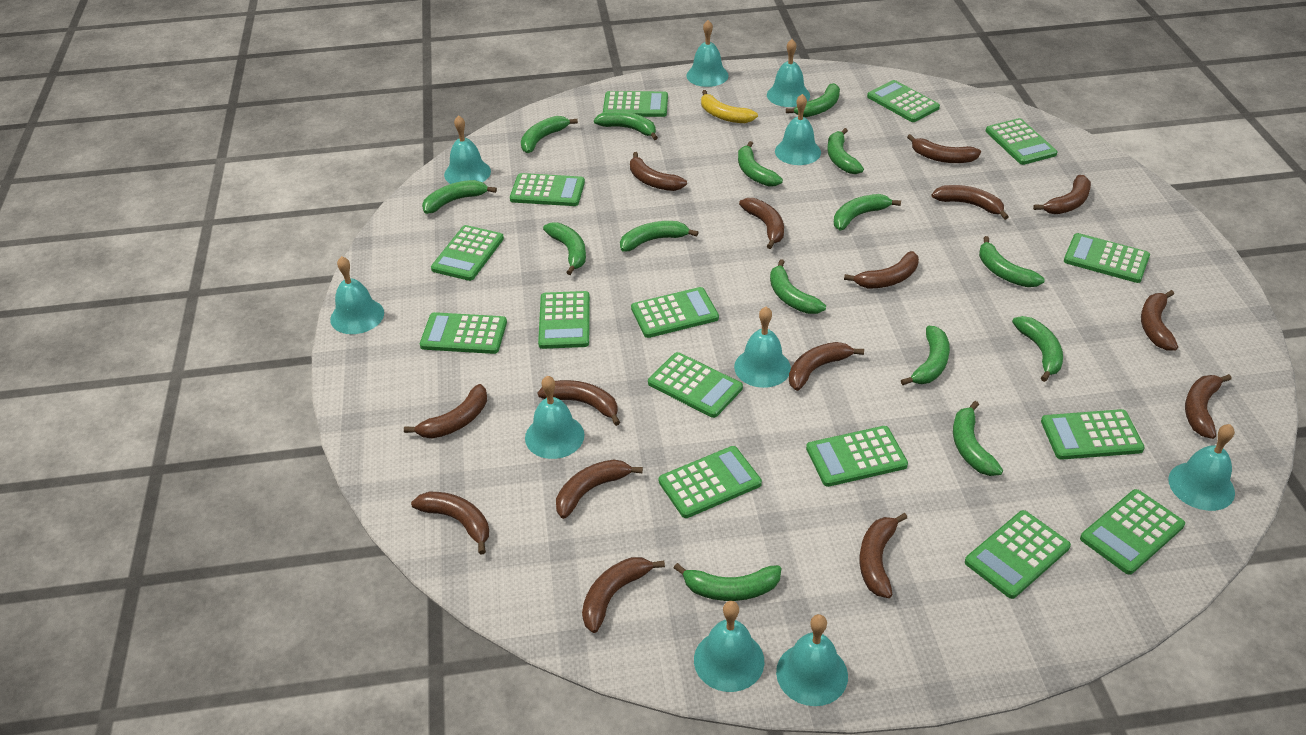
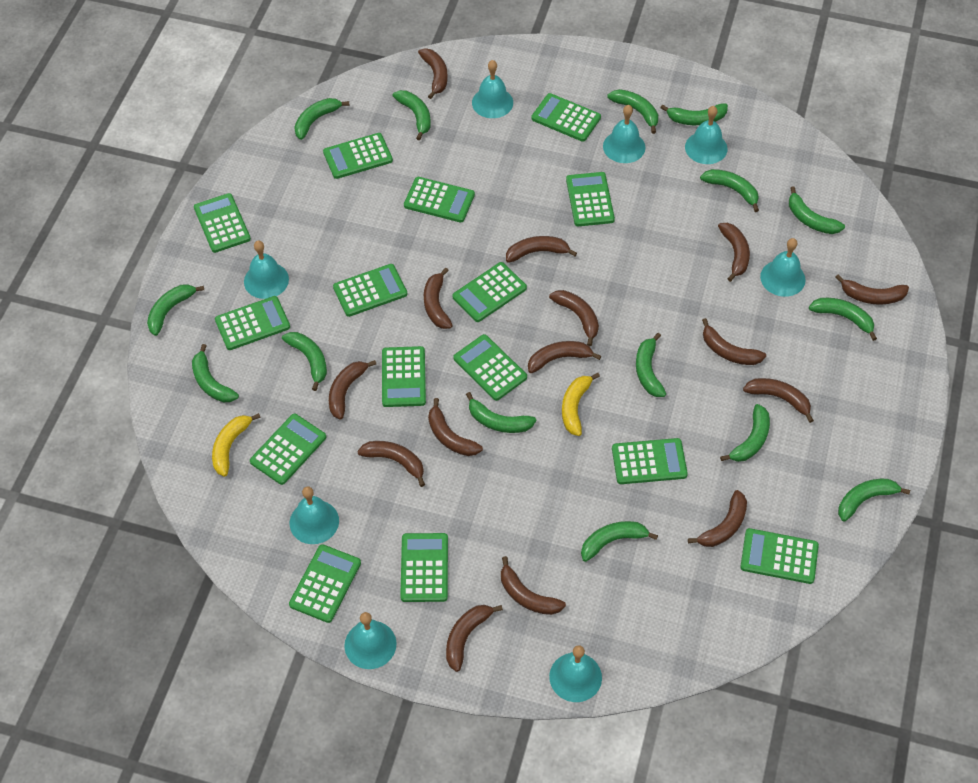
turquoise bell: [330,256,384,334] [444,115,491,184] [525,375,584,459] [686,20,729,87] [694,601,765,692] [734,307,791,388] [767,39,810,107] [775,94,821,165] [776,614,848,706] [1168,424,1235,511] = 10 -> [244,240,289,299] [290,486,339,544] [344,612,396,669] [472,60,513,118] [549,645,602,702] [603,105,645,163] [685,106,728,164] [760,238,806,297] = 8
yellow banana: [701,90,758,123] = 1 -> [212,413,261,477] [562,373,600,436] = 2

